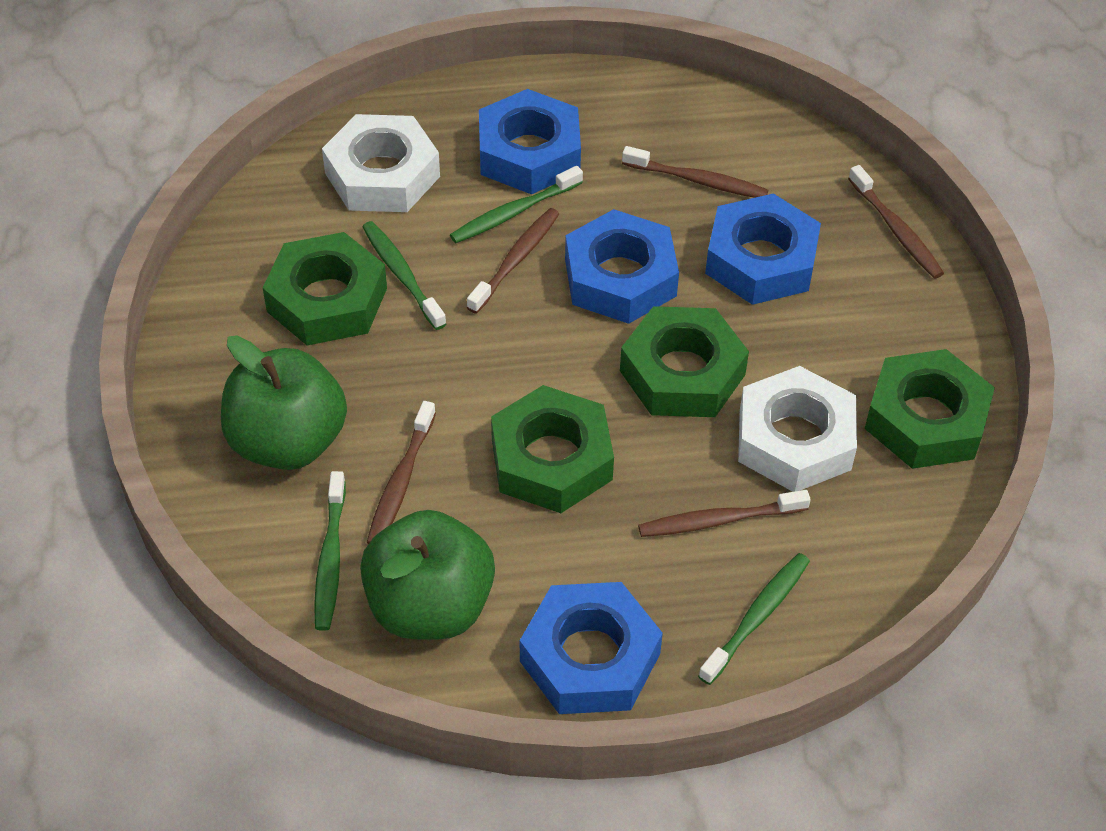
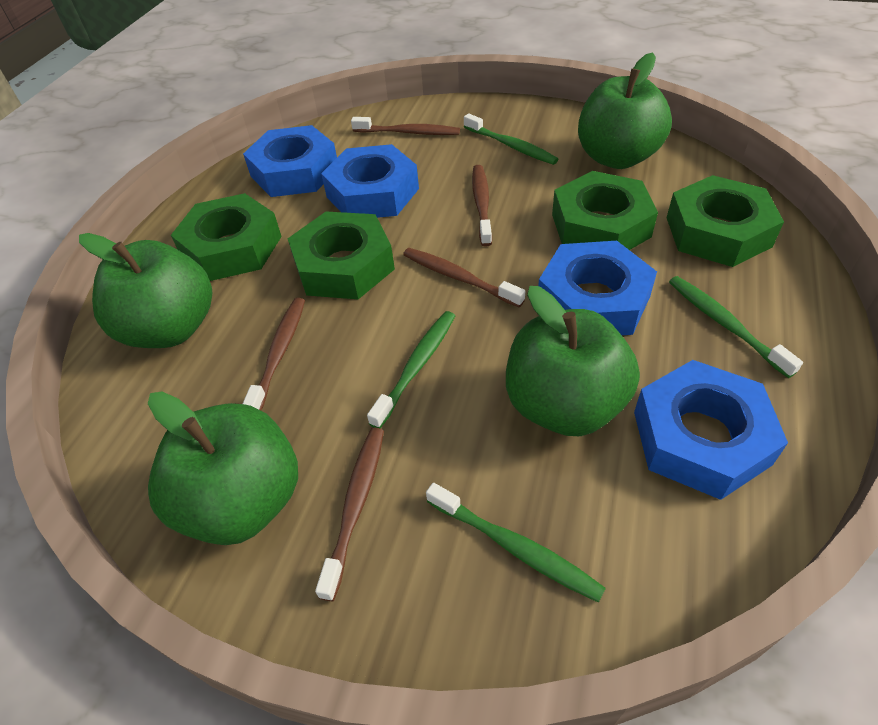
green apple: [221,335,347,470] [360,510,495,640] = 2 -> [79,233,212,348] [148,392,298,545] [506,286,640,436] [578,52,672,169] = 4
white nut: [322,114,440,212] [738,366,857,492] = 2 -> none = 0

